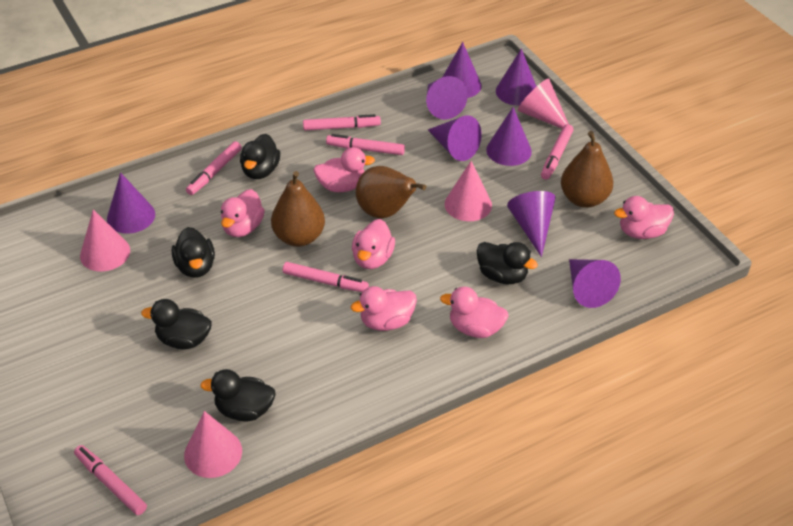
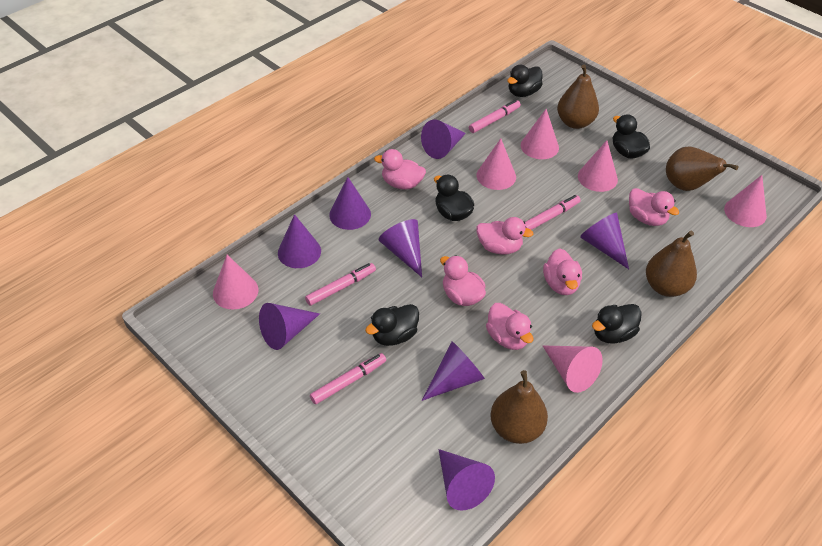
brown pear: [271,171,325,247] [356,166,426,218] [561,131,613,208] = 3 -> [490,370,548,444] [557,65,599,129] [646,231,697,297] [666,147,739,191] = 4
pink cone: [80,209,130,272] [184,411,242,478] [445,161,492,221] [518,78,568,129] = 4 -> [213,255,258,309] [477,138,516,190] [521,109,559,159] [543,346,603,393] [578,140,618,192] [724,175,767,227] = 6
pink marker: [74,445,147,515] [186,141,242,195] [283,262,369,292] [303,114,381,131] [326,134,405,155] [541,124,574,180] = 6 -> [305,263,376,306] [310,353,386,404] [469,100,521,133] [525,195,581,230] = 4

